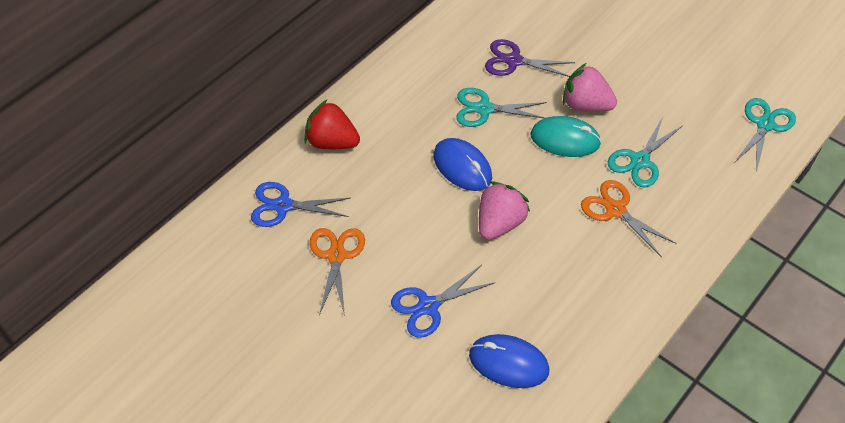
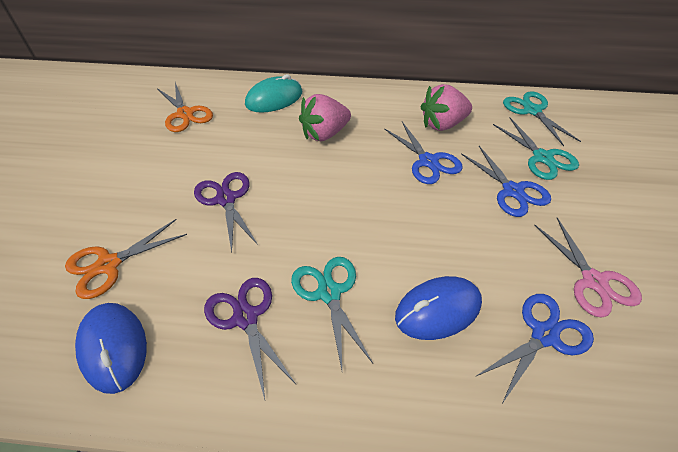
blue scissors: [251,182,350,227] [391,265,495,338] = 2 -> [384,122,463,184] [461,146,551,217] [475,294,594,404] = 3
pink scissors: none = 0 -> [534,218,642,317] = 1
purple scissors: [485,39,575,77] = 1 -> [194,172,258,252] [204,278,296,399] = 2
red strawberry: [304,99,360,149] = 1 -> none = 0

